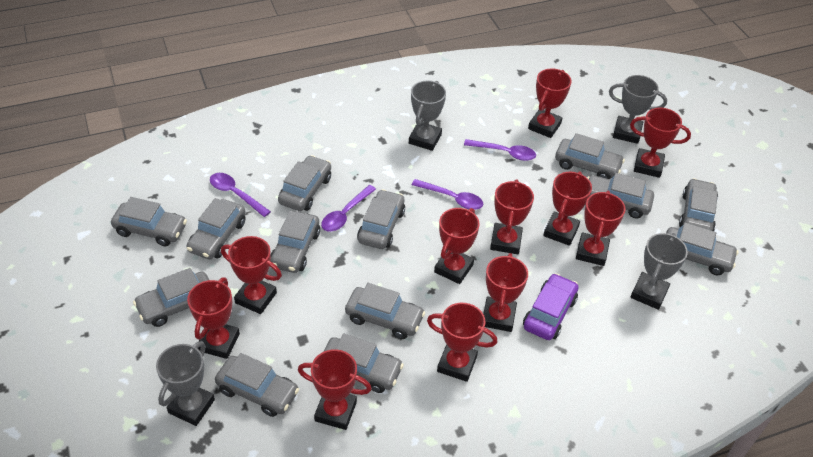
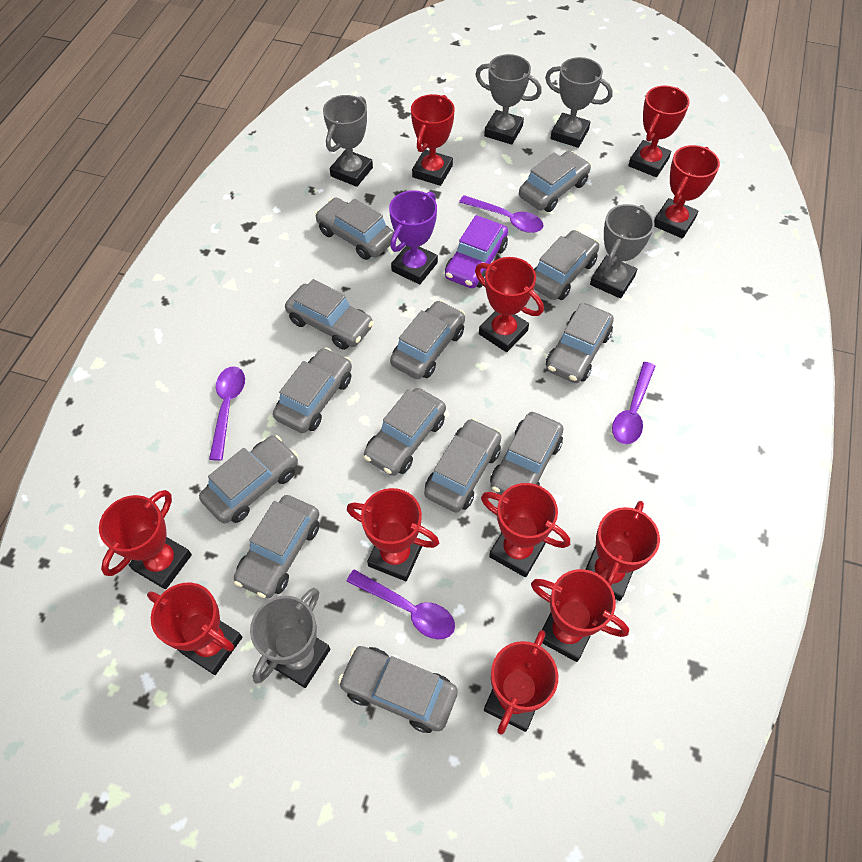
grey trophy: [156,341,215,426] [409,81,446,151] [609,75,667,144] [631,233,688,310] = 4 -> [250,588,330,688] [323,95,373,187] [475,54,542,145] [545,57,613,148] [590,204,655,299] = 5
purple trophy: none = 0 -> [389,190,438,285] = 1

